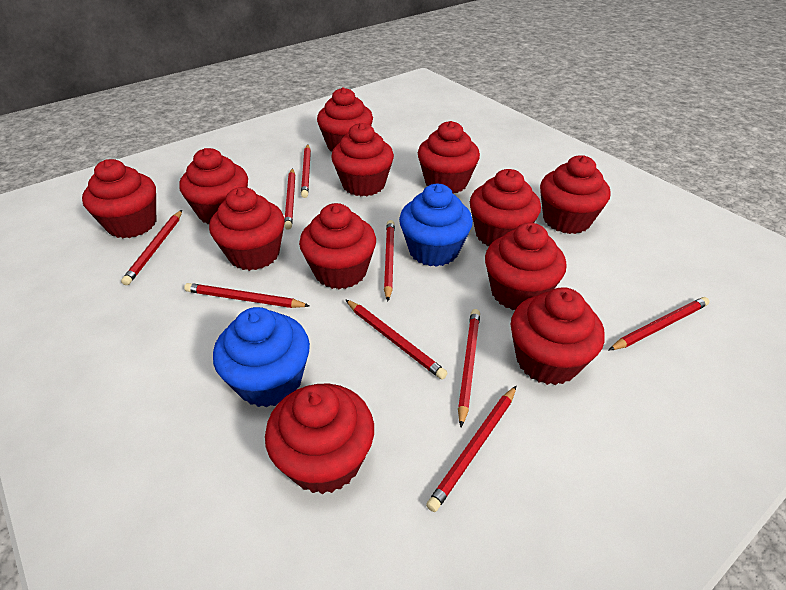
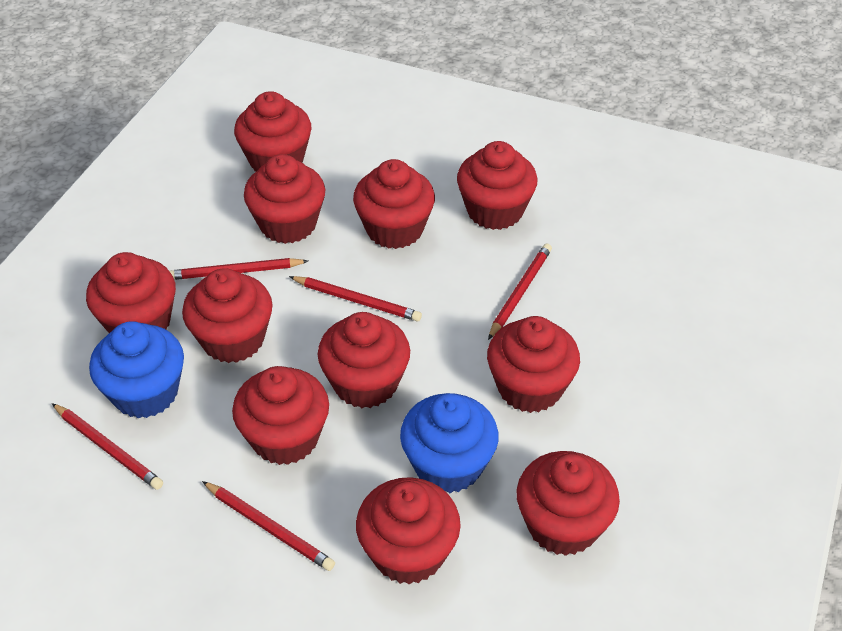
red cupcake: [82,159,156,238] [179,148,248,224] [209,187,285,271] [265,384,374,494] [299,203,376,289] [317,87,373,151] [331,123,394,196] [418,121,480,194] [470,169,541,246] [485,223,567,310] [510,287,605,385] [540,155,610,234] = 12 -> [86,252,176,333] [182,268,273,363] [232,366,329,465] [234,91,312,172] [244,154,325,244] [317,312,410,408] [353,159,435,249] [356,477,461,584] [457,141,537,230] [487,316,580,413] [517,451,620,556] = 11
red pencil: [121,210,182,285] [184,283,310,308] [284,168,295,230] [301,144,311,198] [345,299,448,379] [384,220,395,301] [426,386,516,512] [458,309,480,427] [608,297,709,351] = 9 -> [52,403,163,490] [169,258,308,280] [202,481,335,571] [289,276,422,321] [488,243,552,340] = 5

